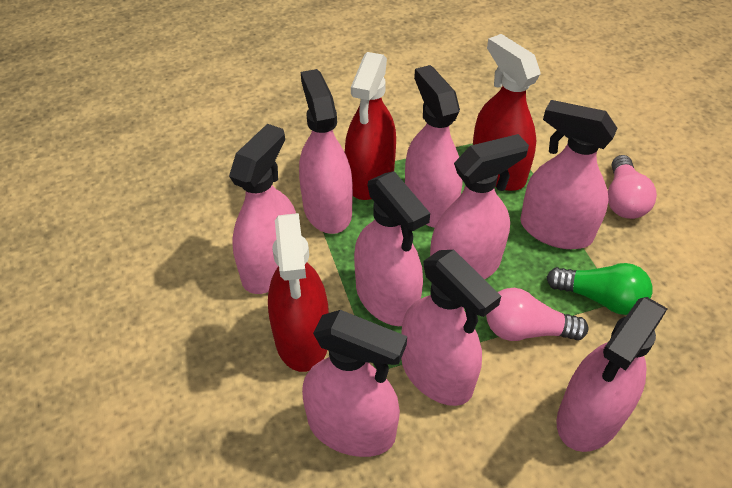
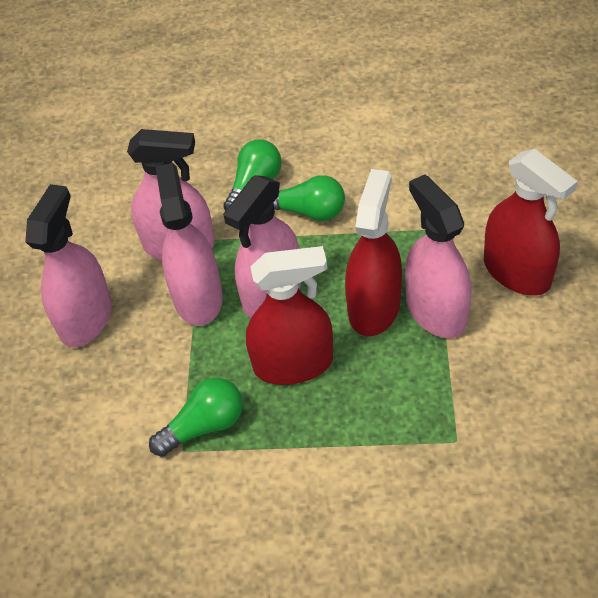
green light bulb: [547,263,652,315] = 1 -> [149,378,243,457] [223,140,282,211] [273,175,345,221] = 3
pink light bulb: [486,288,588,341] [608,155,657,219] = 2 -> none = 0
pink spray bottle: [229,124,296,294] [299,69,353,234] [302,310,407,457] [354,171,430,326] [401,250,501,406] [405,65,463,228] [430,134,529,279] [520,100,617,249] [556,297,668,452] = 9 -> [25,184,112,347] [127,129,215,260] [155,163,223,326] [223,175,301,318] [405,175,471,338] = 5

